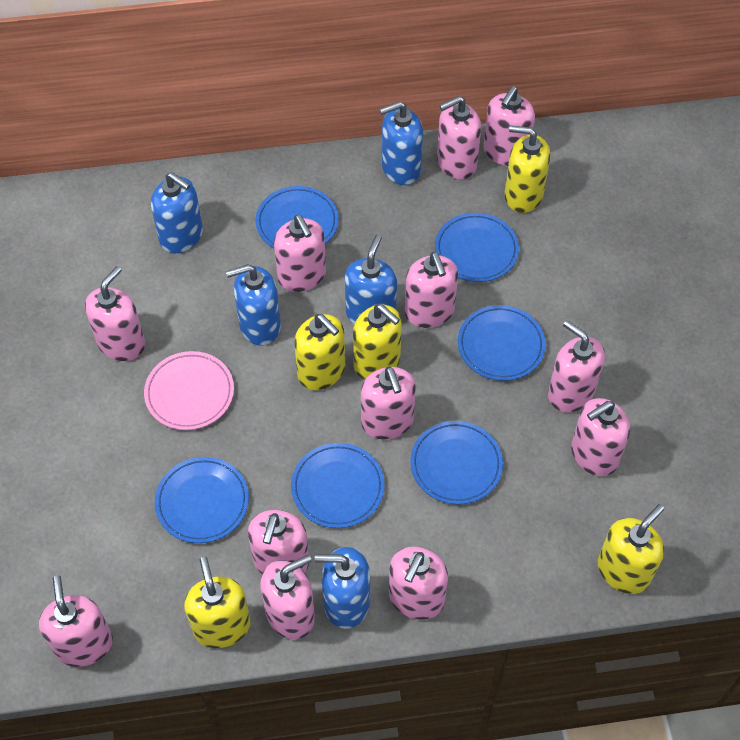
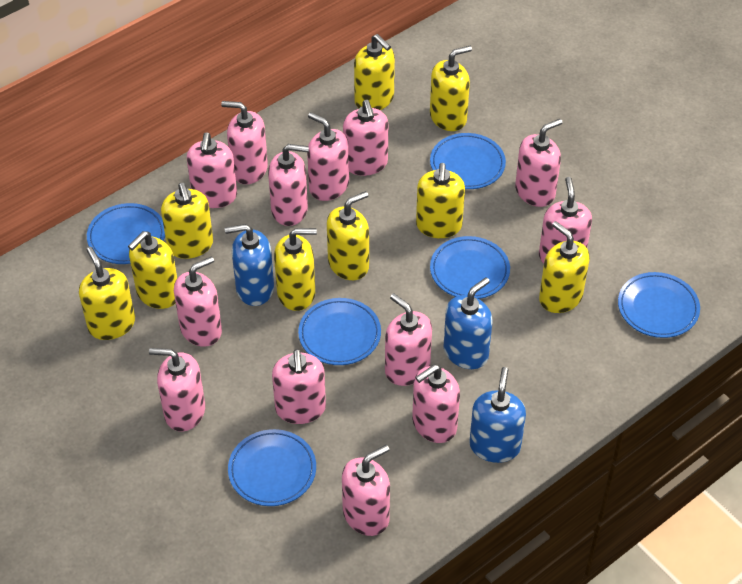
blue soap dispenser: [151,172,203,253] [226,264,281,346] [315,547,370,629] [345,235,397,325] [379,101,423,185] = 5 -> [225,224,274,306] [443,277,493,369] [470,367,526,463] = 3
pink plate: [144,351,234,430] = 1 -> none = 0
pink soap dispenser: [39,575,113,667] [85,266,145,361] [248,510,309,574] [260,555,315,639] [274,215,326,292] [361,366,416,440] [389,547,448,620] [405,252,458,328] [437,96,481,179] [483,86,535,166] [548,320,605,413] [571,398,630,476] = 12 -> [149,348,205,432] [174,256,222,347] [187,132,237,208] [221,101,268,184] [268,144,309,226] [272,349,326,424] [307,112,349,201] [342,445,390,536] [343,100,388,176] [385,293,432,386] [412,364,460,443] [515,119,563,207] [539,177,592,263] = 13
yellow soap dispenser: [184,557,251,648] [294,314,345,390] [353,304,402,380] [504,125,550,213] [598,504,664,594] = 5 -> [79,247,135,340] [128,231,177,309] [161,183,213,259] [274,228,317,311] [327,191,369,280] [354,34,395,110] [416,163,465,238] [430,46,472,131] [539,221,590,313] = 9

